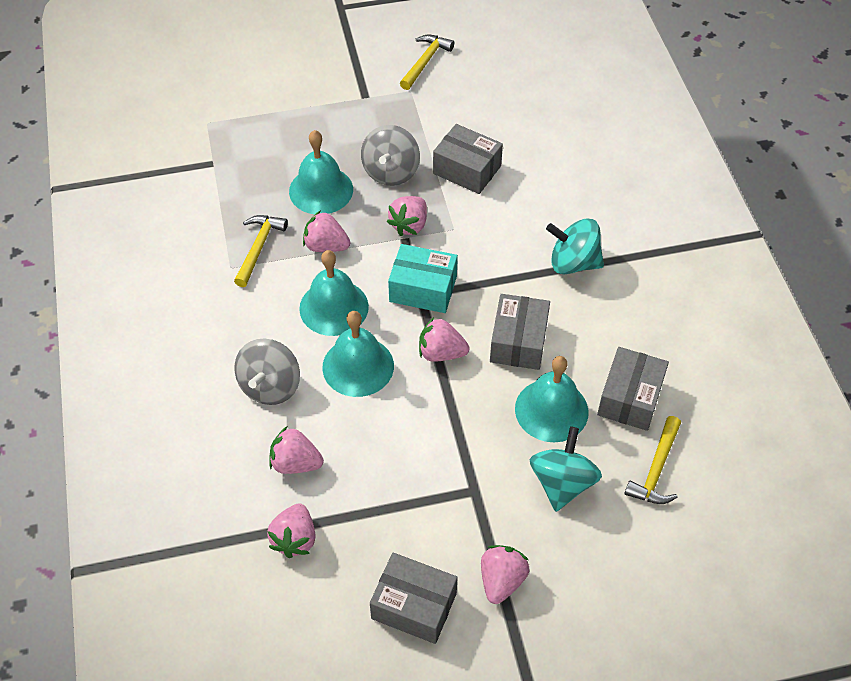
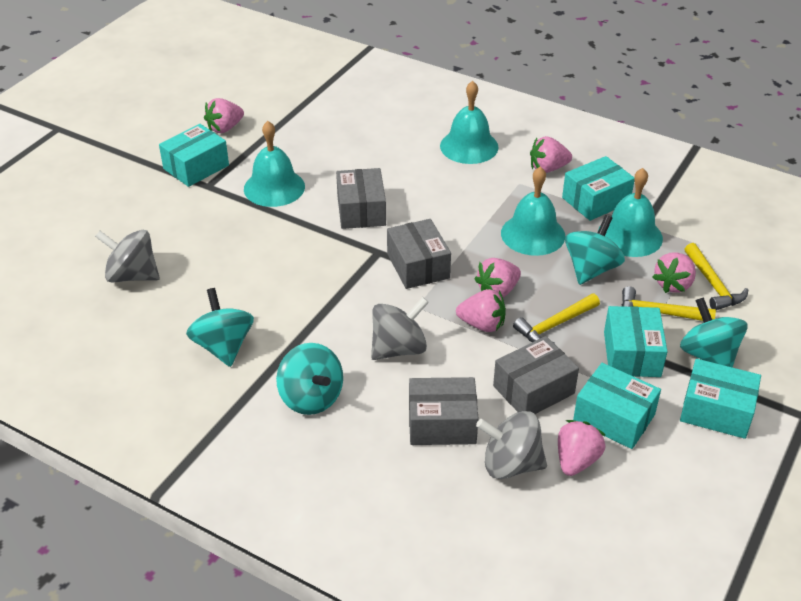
grey spinning top: [234,339,300,405] [361,125,420,186] = 2 -> [95,230,160,283] [371,297,429,360] [476,411,547,479] = 3
turquoise box: [388,244,458,313] = 1 -> [159,124,229,187] [562,156,634,221] [573,363,661,449] [604,306,668,377] [680,359,761,439] = 5
turquoise spinning top: [530,426,602,512] [546,218,604,275] = 2 -> [186,288,254,367] [276,343,343,415] [565,215,625,285] [680,297,747,368] = 4

